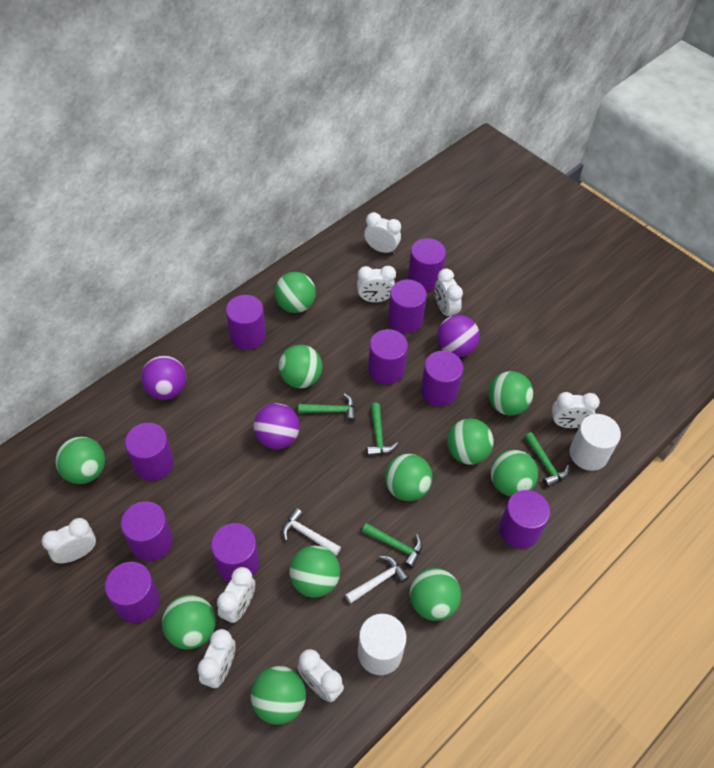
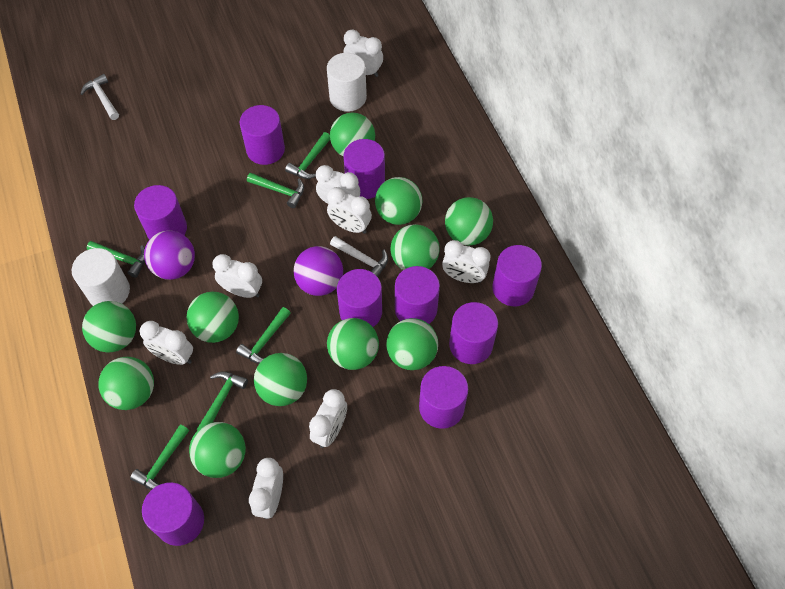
green hammer: [299,393,356,422] [362,523,422,569] [367,403,398,456] [524,432,569,487] = 4 -> [87,241,145,278] [130,424,189,490] [197,371,248,431] [236,307,291,364] [247,172,304,208] [285,132,330,179] = 6
purple ball: [141,356,187,400] [254,403,300,449] [437,315,480,357] = 3 -> [144,230,195,280] [294,246,343,296] = 2
purple cylinder: [105,562,160,623] [121,501,173,561] [125,423,174,481] [211,523,259,582] [226,295,266,350] [368,329,408,385] [388,280,427,333] [408,238,446,291] [421,351,463,406] [499,490,550,549] = 10 -> [134,185,187,240] [142,482,204,546] [240,105,285,165] [337,269,382,327] [343,139,385,199] [395,266,440,324] [419,366,468,429] [449,302,498,364] [492,245,542,306] = 9

